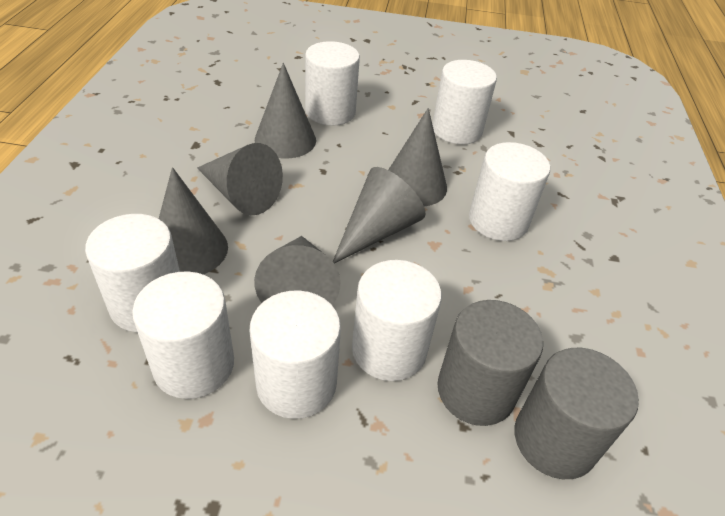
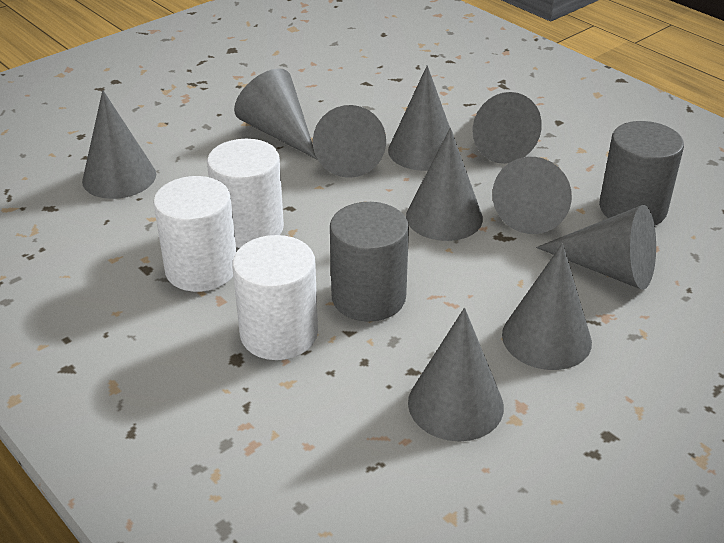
grey cone: [159,167,228,275] [197,143,283,215] [254,236,340,305] [255,63,316,158] [333,167,426,264] [388,108,447,207] = 6 -> [82,90,156,199] [234,68,317,159] [313,105,386,178] [388,65,450,171] [406,127,483,241] [408,308,504,442] [473,92,542,164] [492,157,572,234] [502,243,592,370] [536,205,656,290] = 10
white cylinder: [85,214,180,332] [132,271,234,399] [250,290,341,419] [305,41,360,126] [352,260,442,381] [432,60,497,144] [469,142,550,241] = 7 -> [153,176,236,292] [207,139,284,248] [232,235,318,360] = 3

